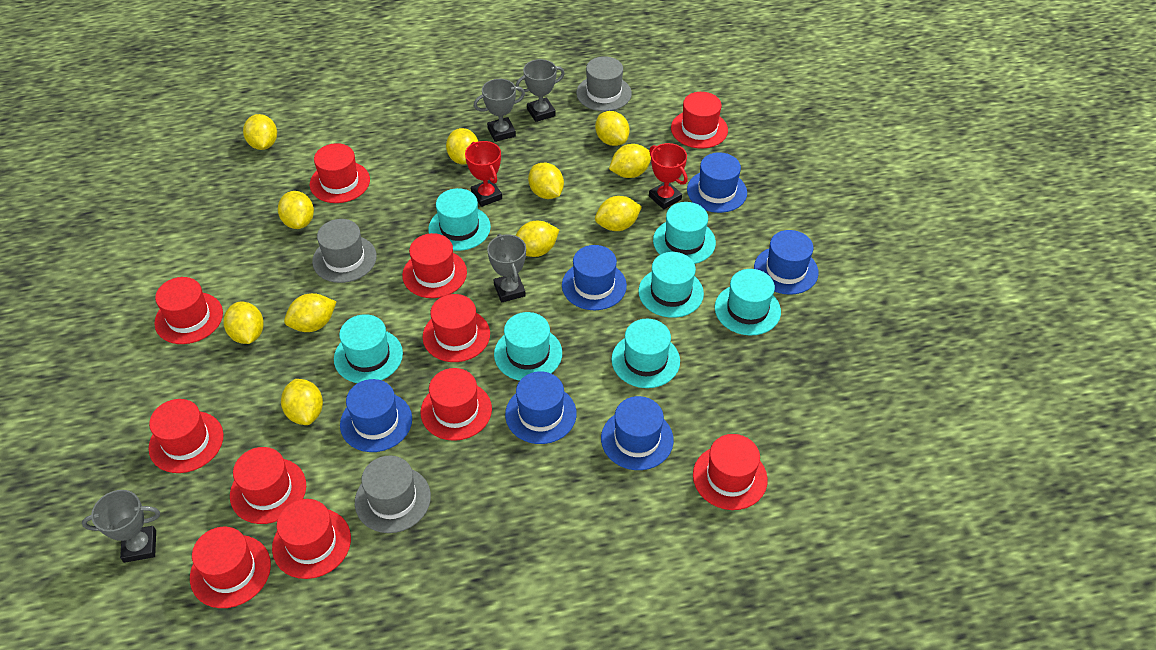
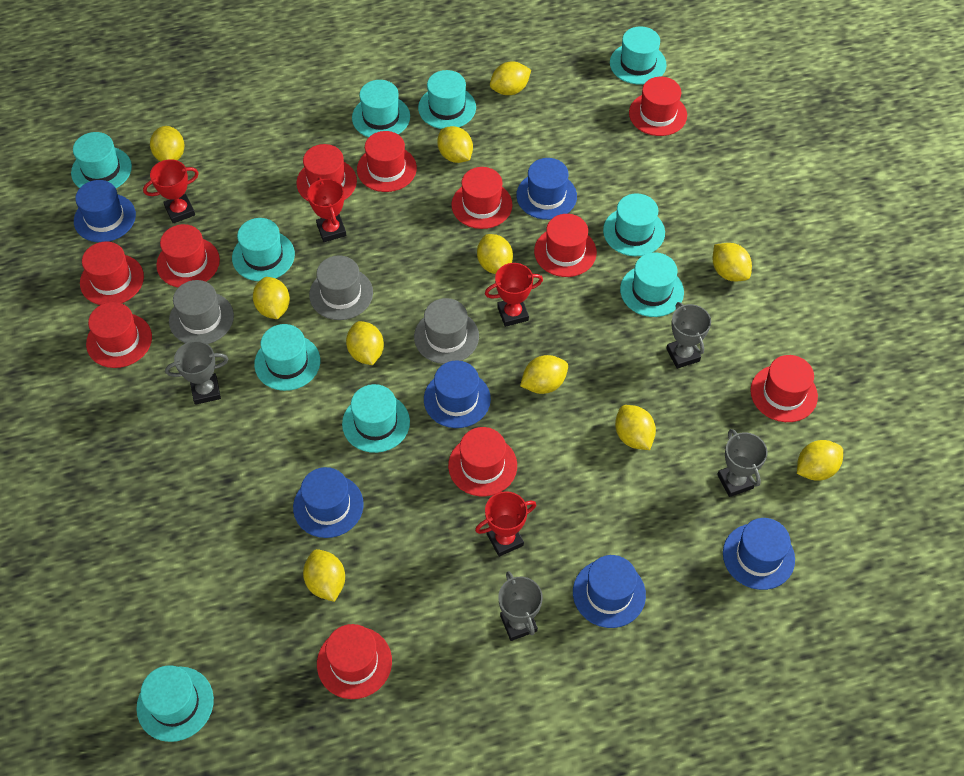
red trophy: [465,141,502,207] [649,143,688,209] = 2 -> [143,159,199,224] [307,178,347,242] [475,491,536,557] [485,263,543,327] = 4
turquoise hat: [334,314,403,383] [428,188,491,251] [494,312,562,381] [611,319,680,388] [638,252,704,318] [653,202,716,264] [715,269,781,336] = 7 -> [71,132,132,188] [136,665,214,742] [232,218,295,281] [254,324,320,391] [342,384,410,453] [352,80,410,137] [418,70,476,129] [603,193,665,256] [610,26,666,85] [620,252,684,317] = 10

